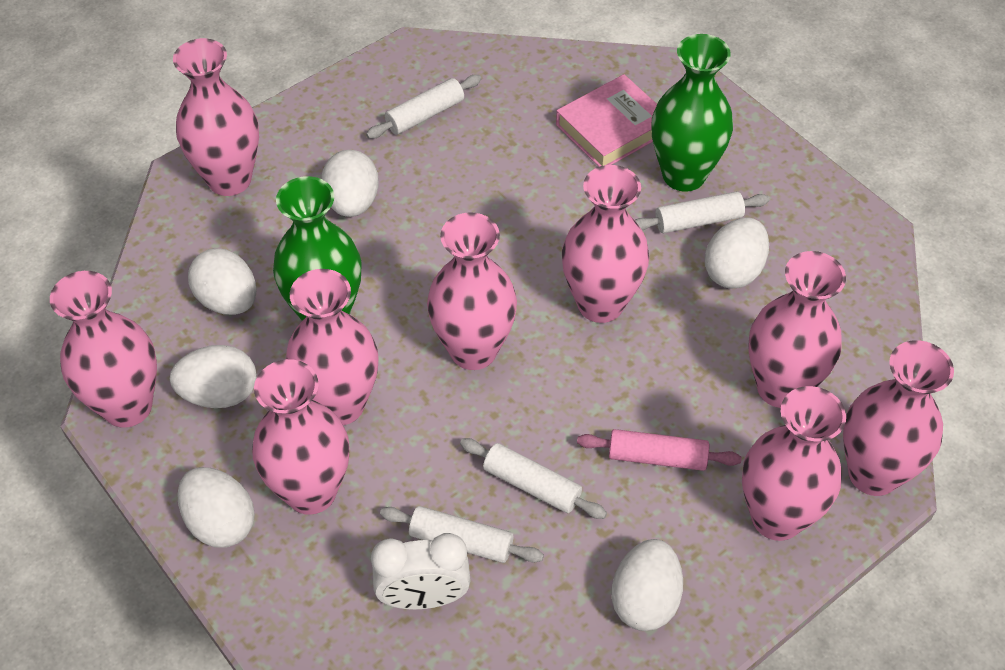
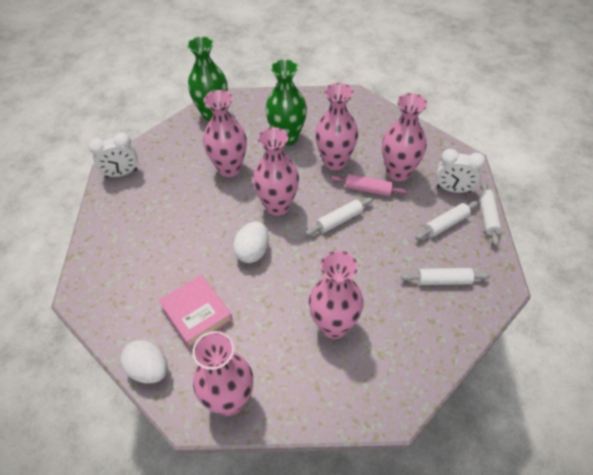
pink vase: [50,271,157,428] [173,38,259,196] [252,359,349,515] [286,269,378,425] [427,212,517,370] [562,165,649,323] [742,386,846,541] [748,251,846,408] [843,340,954,496] = 9 -> [192,331,253,416] [203,90,247,177] [253,127,299,216] [309,251,364,339] [315,83,358,170] [382,93,427,181] = 6
white clock: [371,533,471,610] = 1 -> [89,133,138,178] [436,149,486,193] = 2
white egg: [170,345,257,408] [177,467,255,548] [188,248,256,315] [321,150,379,217] [612,539,683,631] [705,217,769,289] = 6 -> [120,340,168,383] [233,221,269,263] = 2

